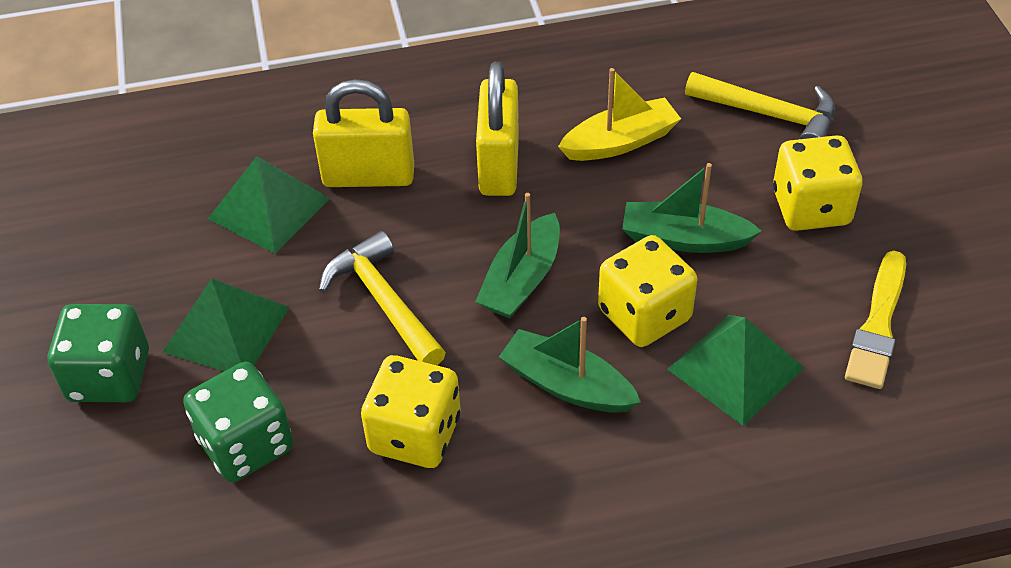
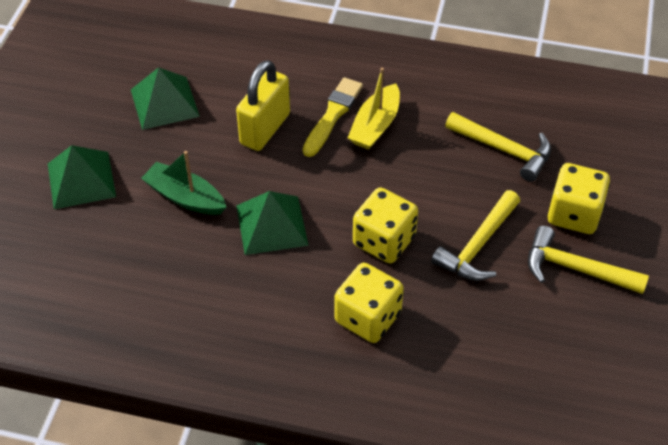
green boat: [475,193,560,318] [499,317,641,413] [622,163,762,253] = 3 -> [141,151,227,215] = 1
green dice: [48,304,149,402] [183,362,293,482] = 2 -> none = 0
yellow hammer: [319,231,446,365] [685,72,835,139] = 2 -> [431,190,520,281] [445,112,551,182] [528,226,649,294] = 3
yellow padlock: [313,79,414,187] [476,62,519,196] = 2 -> [236,60,290,151] = 1

